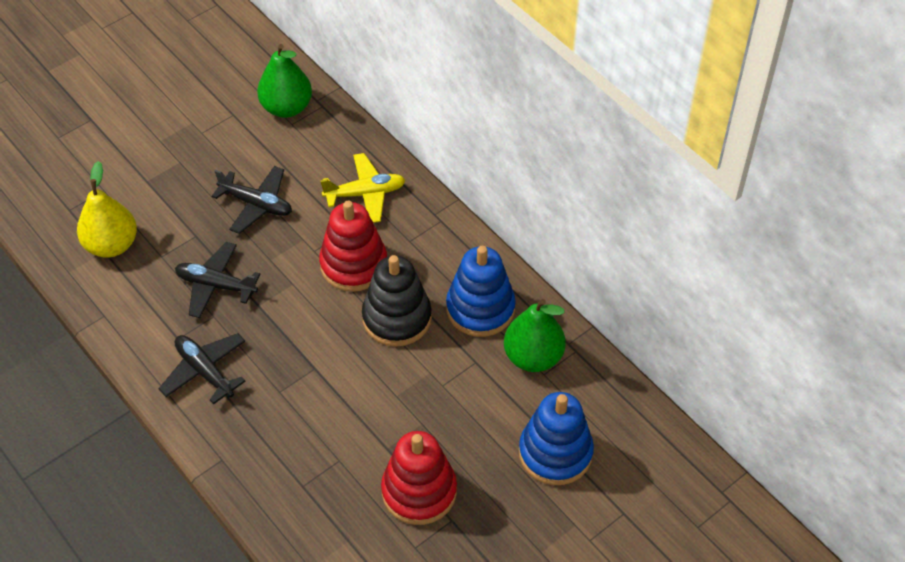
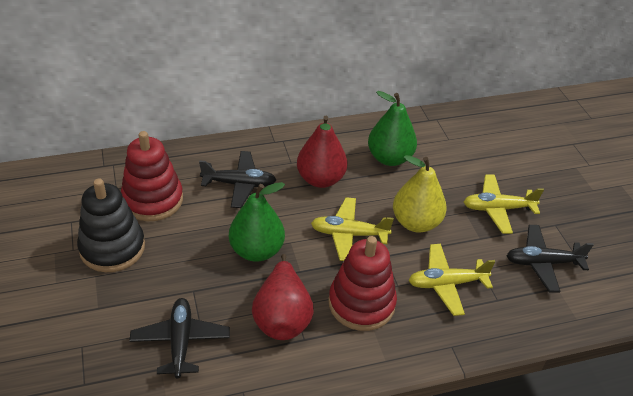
blue stacking toy: [446,246,516,337] [519,392,594,485] = 2 -> none = 0
red pear: none = 0 -> [252,254,314,340] [297,116,347,188] = 2
yellow plane: [320,153,405,223] = 1 -> [311,197,394,261] [408,244,495,316] [464,175,544,234] = 3

